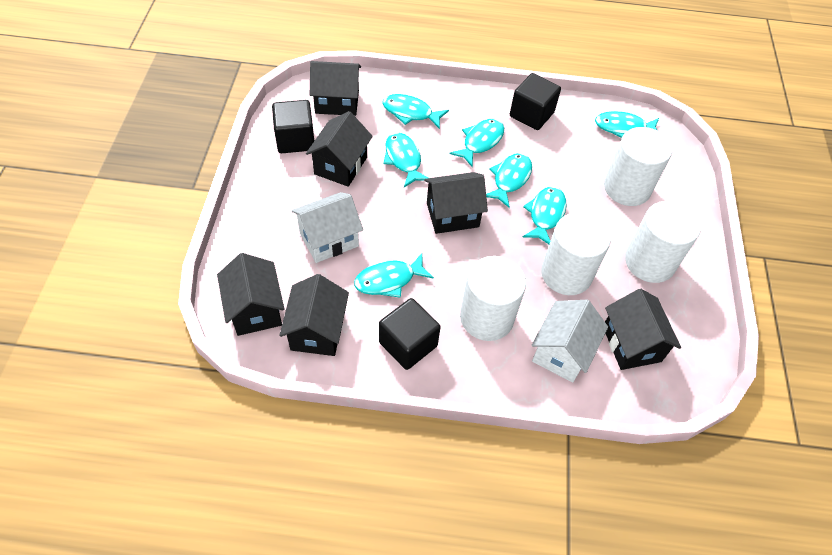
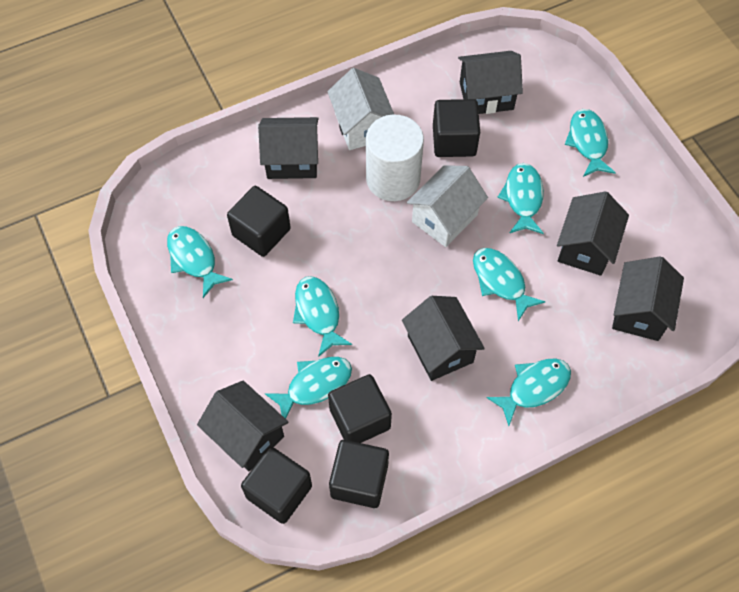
black cube: [272,100,314,153] [379,298,441,370] [510,73,561,130] = 3 -> [227,186,291,257] [241,447,312,524] [328,374,392,443] [329,440,389,508] [433,99,480,157] = 5
white cylinder: [460,256,526,341] [541,212,611,295] [604,127,672,206] [625,201,701,283] = 4 -> [366,114,424,201] = 1

